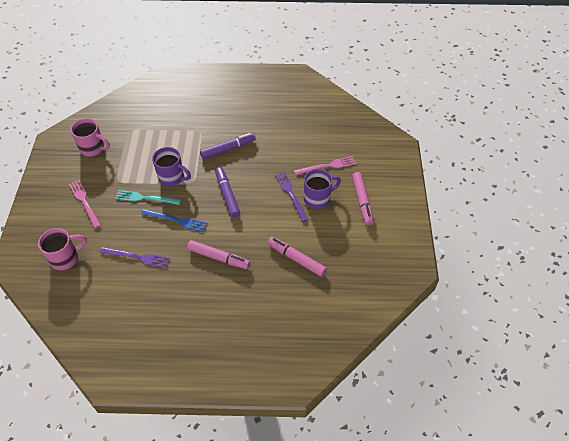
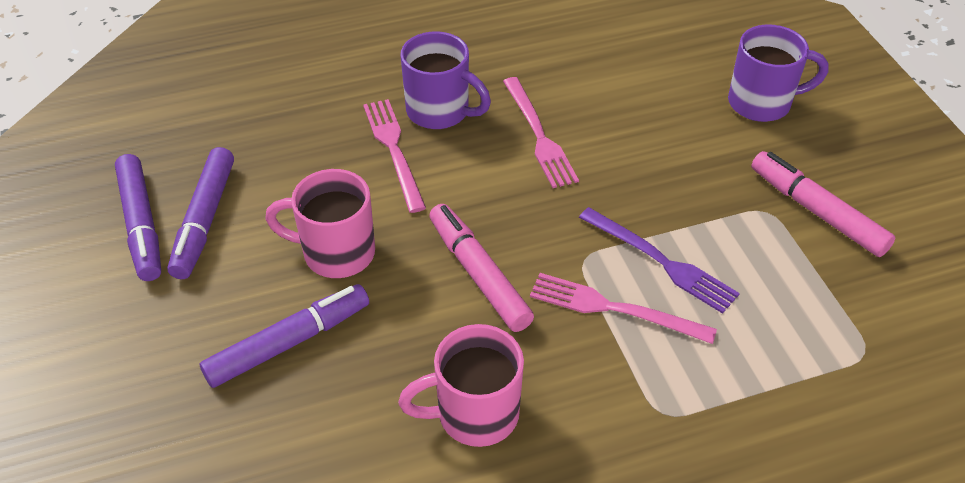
blue fork: [141,209,208,232] = 1 -> none = 0
pink fork: [69,180,101,228] [294,156,357,176] = 2 -> [363,99,426,213] [503,77,579,188] [530,273,717,344] = 3
pink marker: [187,240,250,269] [268,237,327,277] [352,172,374,225] = 3 -> [429,204,534,332] [751,151,895,257] = 2
purple fork: [100,247,170,268] [275,171,309,222] = 2 -> [579,207,740,314] = 1
purple marker: [200,133,256,159] [215,167,240,218] = 2 -> [115,154,161,281] [167,147,234,279] [200,284,369,388] = 3
turquoise fork: [115,190,181,205] = 1 -> none = 0

